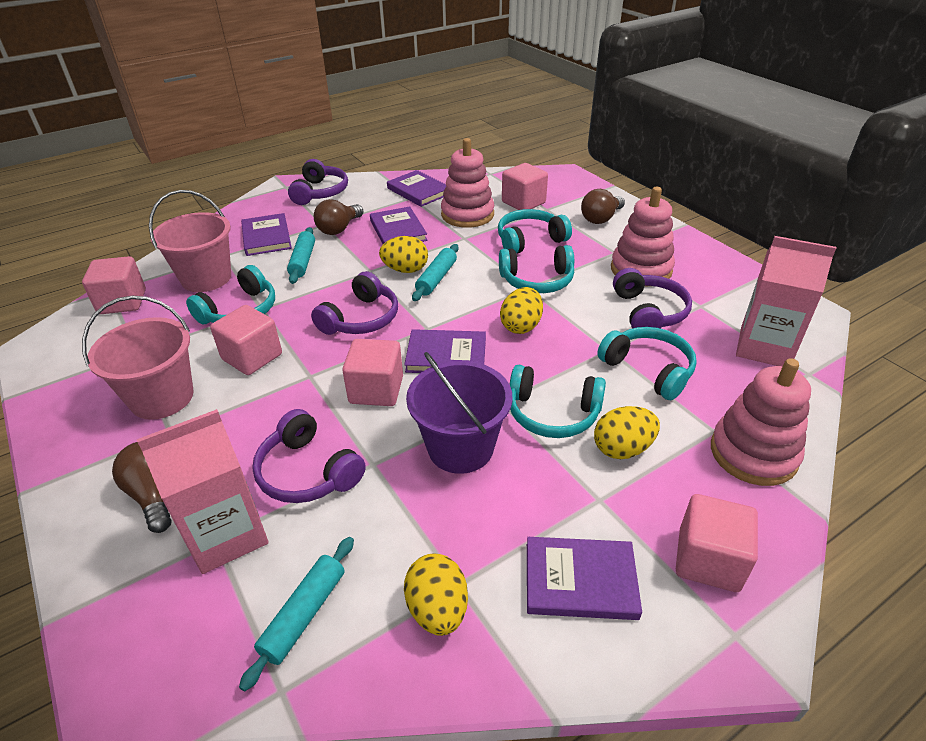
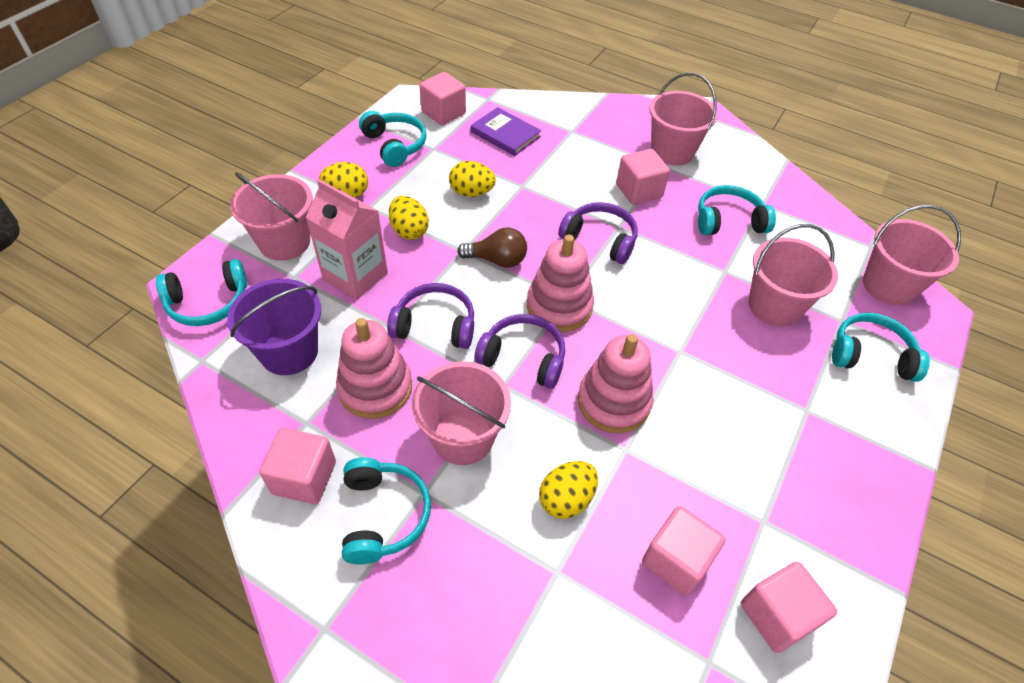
brown light bulb: [112,442,172,533] [314,199,363,235] [581,189,625,224] = 3 -> [457,228,527,268] = 1
pink bucket: [82,296,193,420] [149,190,231,292] = 2 -> [230,172,313,261] [412,361,511,465] [649,73,718,166] [749,224,838,327] [863,205,961,306] = 5
pink carton: [137,409,269,574] [736,236,836,366] = 2 -> [305,179,388,300] = 1
purple book: [241,213,292,256] [370,206,428,244] [387,170,446,207] [404,329,486,373] [527,537,642,620] = 5 -> [471,107,541,156] = 1
purple headphones: [252,409,366,503] [288,159,348,205] [311,271,398,335] [613,268,692,329] = 4 -> [387,283,474,349] [475,314,565,389] [558,202,638,264] = 3
turquoise rolling pin: [239,537,354,692] [287,227,315,284] [412,244,459,301] = 3 -> none = 0

